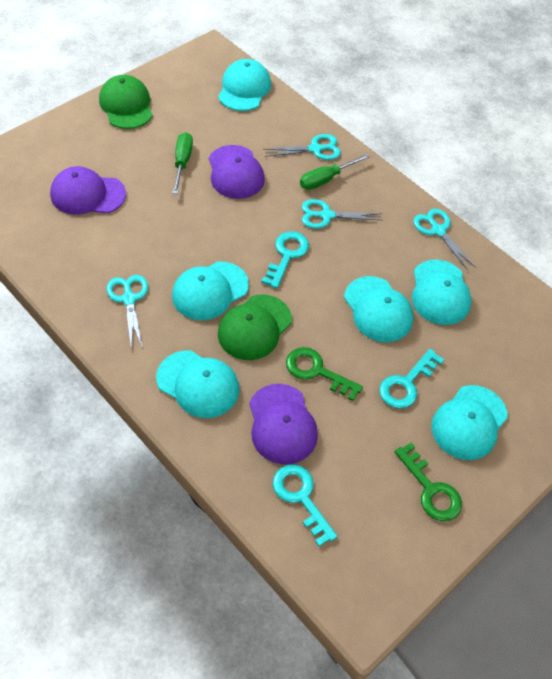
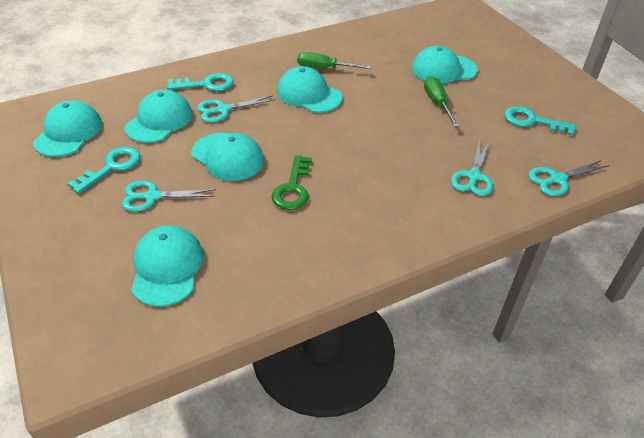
green cap: [99,75,152,129] [218,295,292,360] = 2 -> none = 0
green key: [286,347,363,401] [394,443,462,521] = 2 -> [271,155,312,210] = 1
purple cap: [50,166,126,215] [209,145,265,199] [249,384,318,464] = 3 -> none = 0

